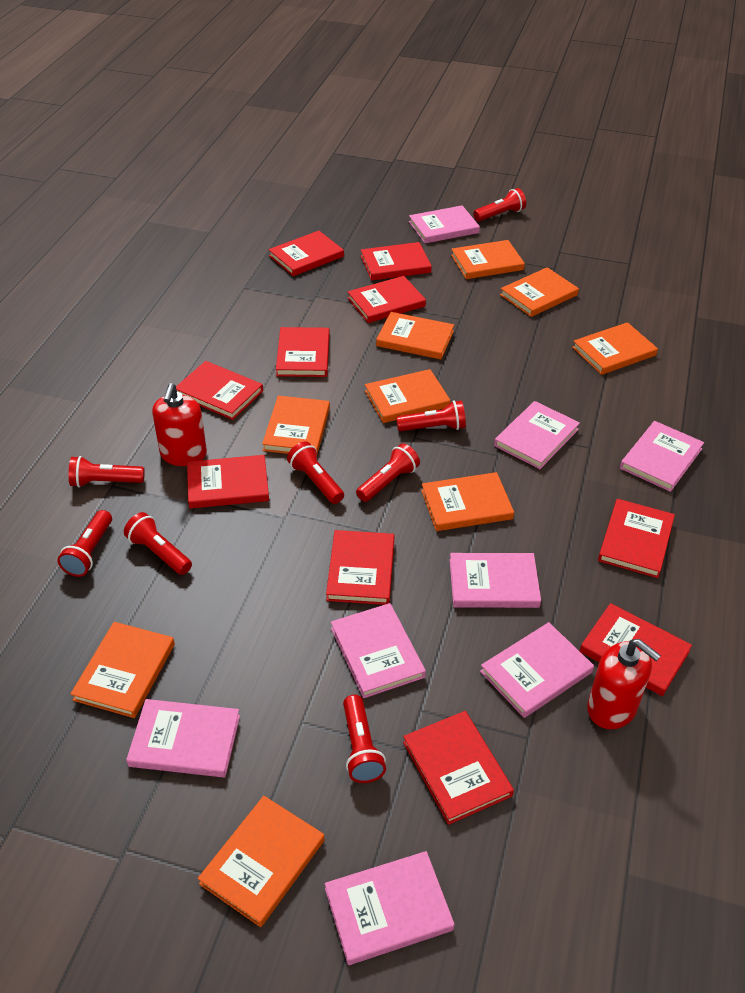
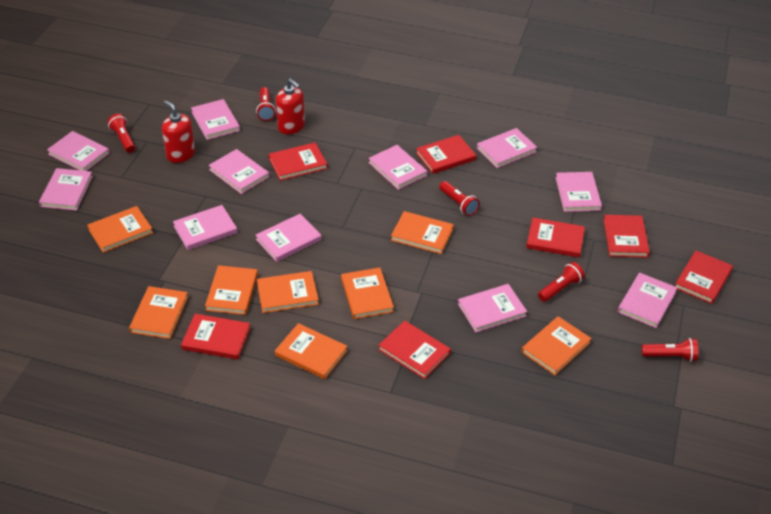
orange book: [71,622,175,718] [198,796,324,927] [262,396,330,454] [365,369,450,423] [376,312,454,359] [421,472,514,531] [451,240,525,279] [500,267,579,317] [572,322,658,375] = 9 -> [87,206,153,253] [129,286,188,339] [205,265,258,315] [257,271,319,313] [275,323,348,379] [341,267,394,319] [391,211,454,254] [521,316,592,375] = 8
pink book: [126,699,240,778] [325,851,455,965] [331,603,426,698] [409,205,480,244] [450,553,541,608] [480,622,594,718] [494,401,580,469] [620,421,704,492] = 8 -> [39,168,93,211] [47,131,110,171] [173,205,238,250] [191,99,240,140] [208,149,269,194] [255,214,322,262] [368,145,427,190] [458,284,527,332] [477,128,537,168] [555,172,602,212] [617,273,677,328] = 11
red book: [176,361,263,420] [187,455,269,508] [269,231,344,276] [276,327,330,377] [326,530,395,605] [347,276,426,323] [361,242,432,281] [403,711,514,825] [580,603,692,696] [598,499,675,578] = 10 -> [181,314,250,359] [269,143,328,181] [378,321,451,379] [416,135,476,174] [526,218,585,258] [603,215,650,258] [675,250,733,304] = 7
red flashlight: [57,510,112,577] [69,456,145,488] [124,512,192,575] [287,441,344,504] [343,695,386,783] [356,443,420,502] [396,400,466,431] [473,188,526,222] = 8 -> [107,114,135,153] [256,87,276,121] [439,181,480,216] [538,262,585,302] [641,338,698,362] = 5

